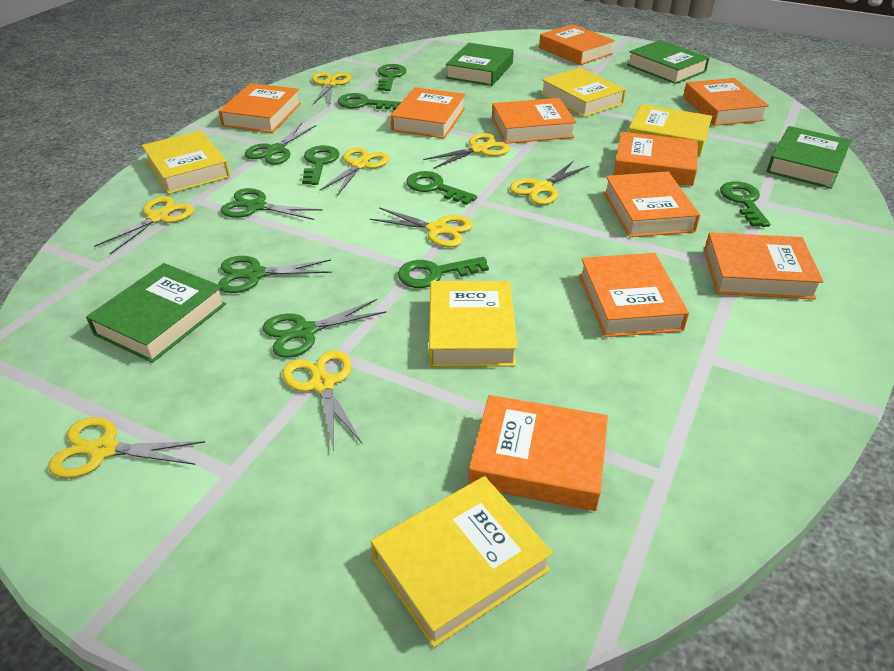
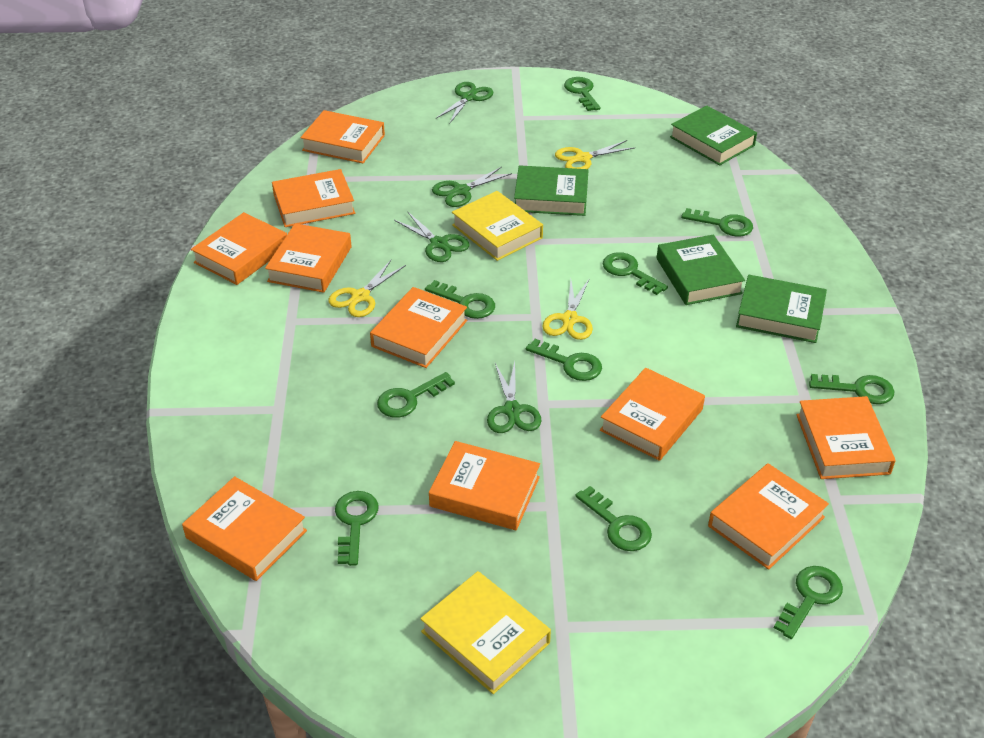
green key: [302,145,340,185] [337,93,401,110] [378,64,406,91] [398,257,489,288] [406,171,477,205] [720,181,770,227] = 6 -> [335,491,379,566] [377,372,455,418] [425,280,495,319] [526,339,602,381] [564,77,600,111] [575,486,652,551] [603,252,668,295] [681,208,753,237] [774,566,843,639] [809,374,894,404] = 10
yellow book: [142,130,230,194] [371,476,553,648] [429,281,518,367] [540,67,626,117] [628,104,712,156] = 5 -> [420,571,551,694] [452,191,543,261] = 2
yellow scissors: [49,417,205,478] [94,196,194,254] [283,350,363,452] [312,72,351,104] [320,147,390,196] [370,207,473,247] [423,133,510,169] [510,161,589,205] = 8 -> [328,260,406,317] [542,279,593,340] [555,140,635,169] = 3

